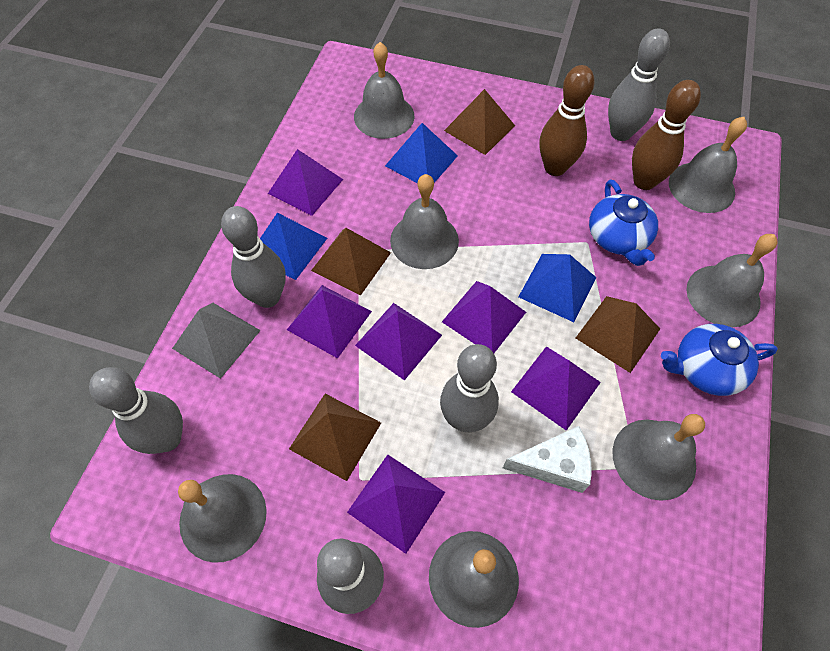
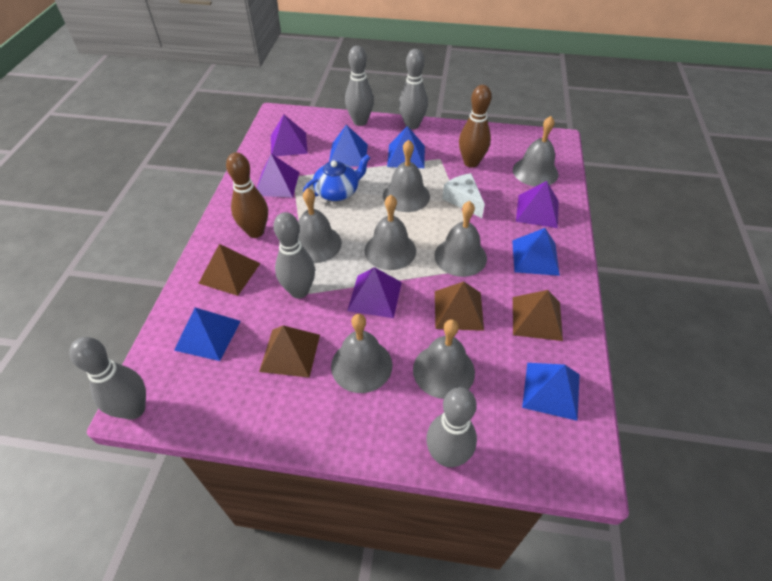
blue pyramid: [260,213,327,280] [385,123,458,183] [518,254,596,322] = 3 -> [174,307,241,361] [329,125,368,167] [387,126,425,168] [512,228,560,276] [522,363,580,421] = 5
blue teapot: [589,180,658,266] [661,324,778,396] = 2 -> [303,155,370,201] = 1
grey pyramid: [172,303,261,379] = 1 -> none = 0
purple pyramid: [268,149,343,216] [287,285,372,358] [347,455,445,554] [355,303,442,380] [442,281,526,353] [511,346,601,431] = 6 -> [257,154,299,197] [271,115,308,156] [347,267,402,318] [516,181,559,228] = 4

